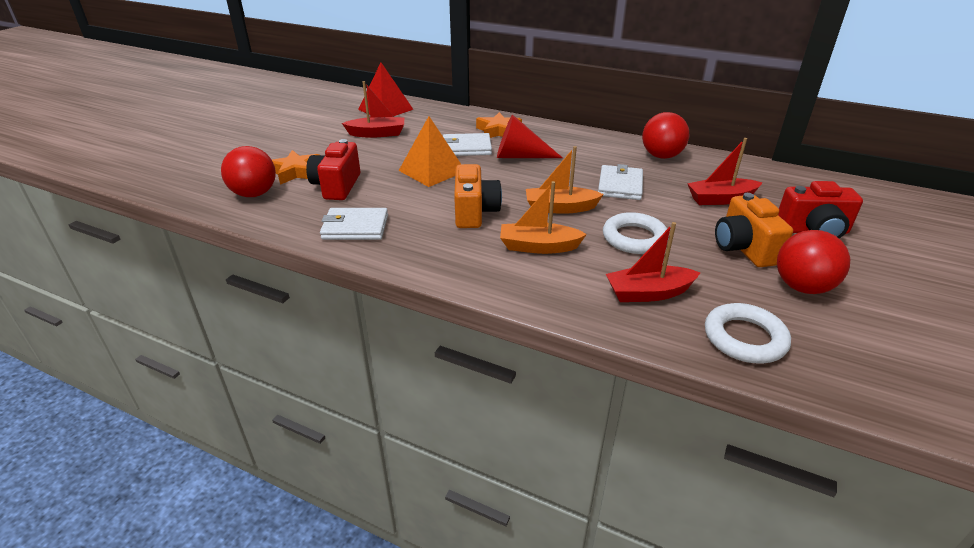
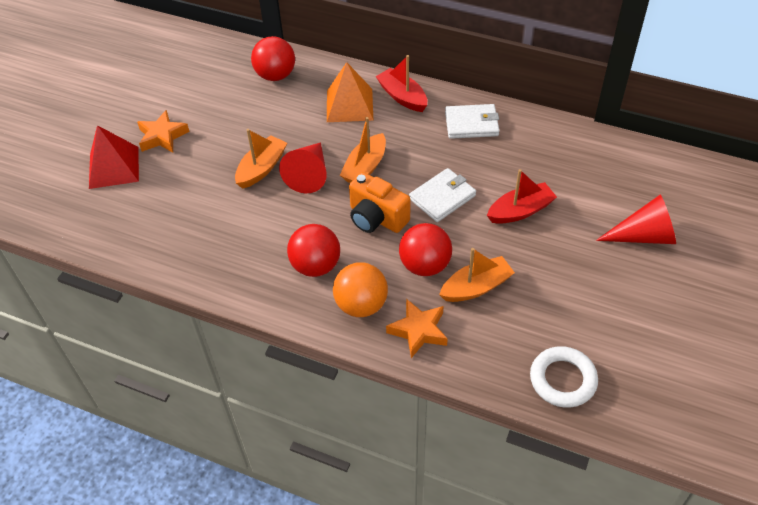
orange ball: none = 0 -> [333,262,388,317] = 1
orange boat: [500,181,587,254] [526,146,604,214] = 2 -> [235,129,287,189] [340,117,386,183] [439,248,515,302] = 3
orange camera: [454,164,502,228] [715,193,793,267] = 2 -> [349,172,410,233] = 1
red boat: [342,81,405,138] [606,222,700,302] [687,138,762,205] = 3 -> [375,55,427,112] [487,169,557,224] = 2
red camera: [306,139,360,200] [778,181,863,238] = 2 -> none = 0
red cone: [497,115,563,158] = 1 -> [279,142,327,194] [596,195,676,244] = 2
white ring: [603,212,669,254] [705,303,791,363] = 2 -> [530,346,598,408] = 1
white wallet: [320,208,388,240] [443,133,492,156] [598,164,643,200] = 3 -> [409,168,476,222] [445,104,500,139] = 2

